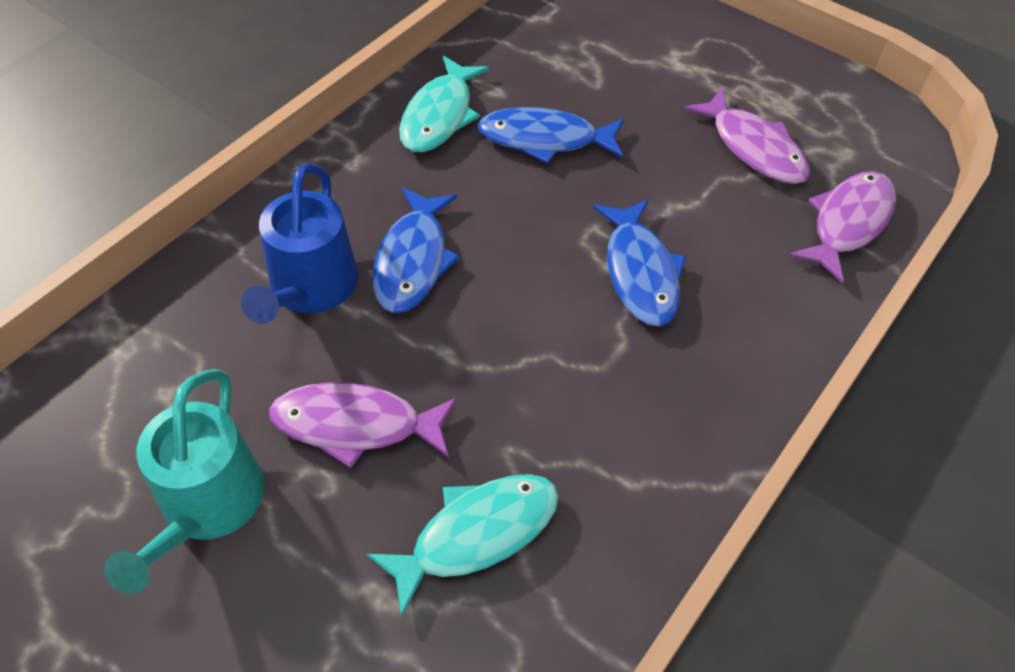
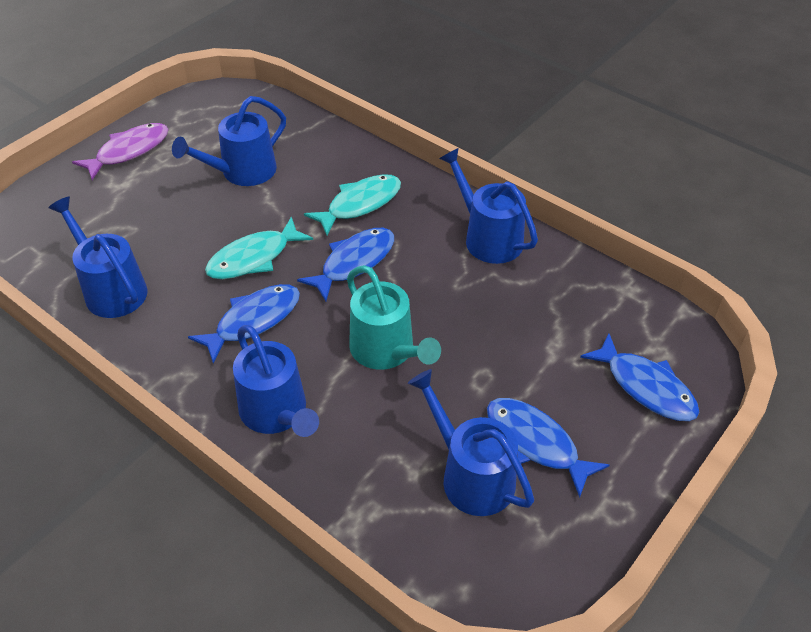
blue fish: [373,187,460,313] [478,107,624,164] [593,199,686,327] = 3 -> [188,284,300,364] [297,228,394,301] [487,398,610,497] [580,333,699,421] = 4
blue watering can: [241,163,358,324] = 1 -> [48,197,147,318] [172,96,286,186] [233,325,319,437] [408,369,534,516] [439,148,538,264] = 5
purple fish: [269,382,457,468] [683,89,810,184] [789,171,896,284] = 3 -> [72,123,169,180] = 1

